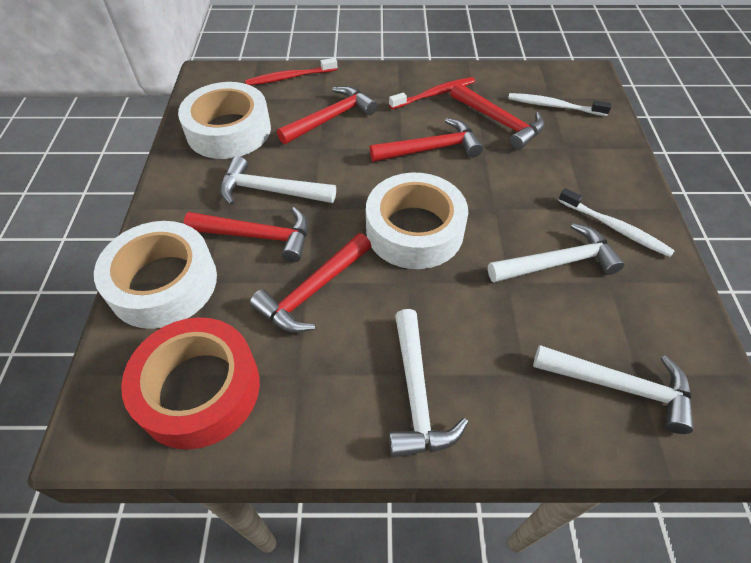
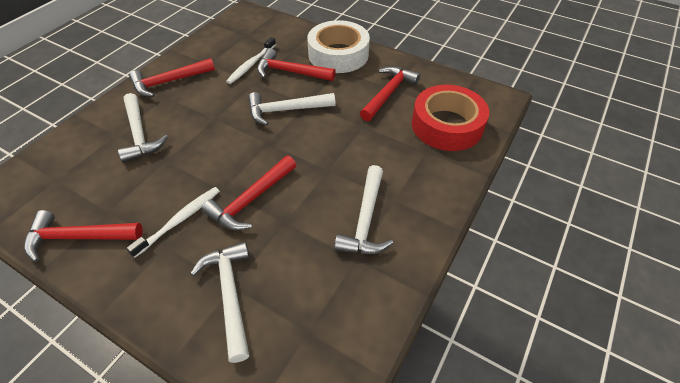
red toothbrush: [245,58,337,85] [389,77,475,109] = 2 -> none = 0
white tape: [94,221,217,329] [178,82,271,159] [366,173,468,269] = 3 -> [307,20,370,73] = 1

